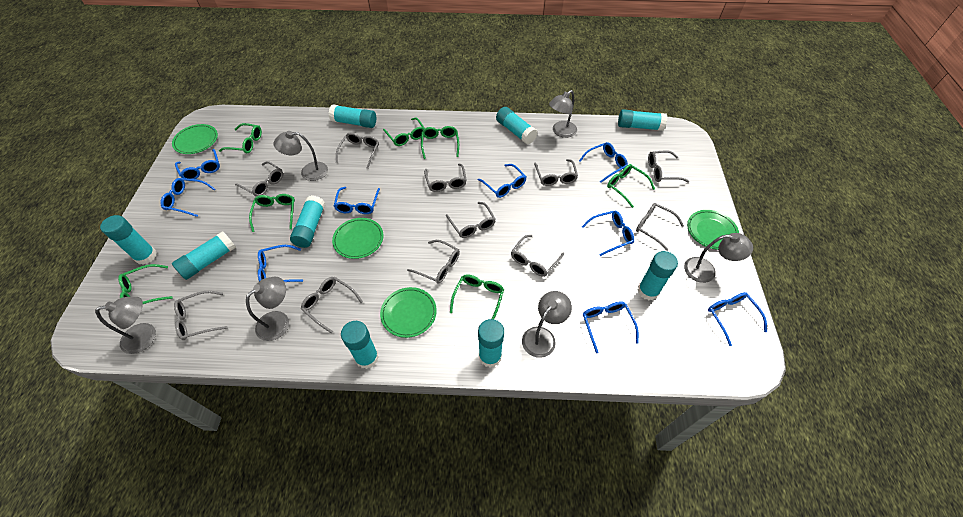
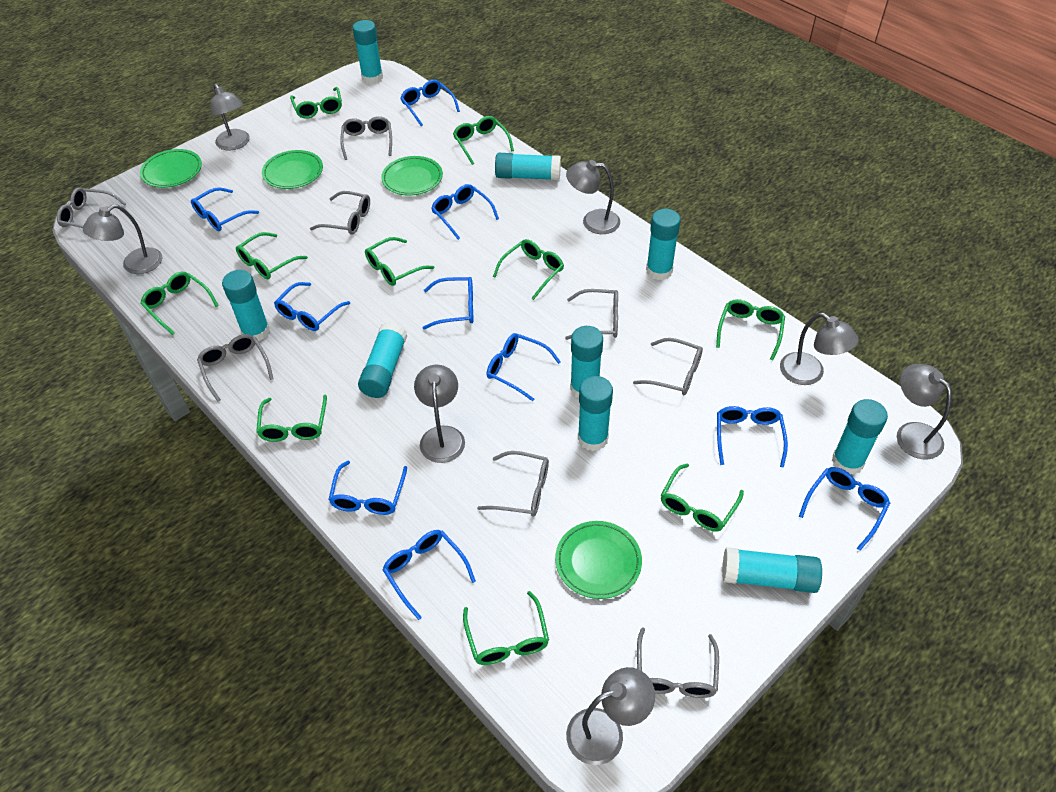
blue glasses: [160,178,215,217] [175,149,220,179] [258,245,303,282] [334,187,380,214] [478,164,526,198] [579,142,628,183] [582,211,634,256] [583,301,639,353] [708,292,767,346] = 9 -> [191,187,259,231] [274,282,350,331] [328,460,407,515] [382,530,476,620] [400,80,460,126] [423,277,473,330] [431,184,499,240] [486,333,561,401] [717,406,788,468] [799,467,890,551] = 10
green glasses: [118,264,173,304] [219,123,262,153] [249,194,295,232] [383,117,425,146] [421,126,459,159] [450,274,504,319] [607,164,655,208] = 7 -> [140,272,219,335] [236,232,308,279] [256,395,327,442] [290,87,342,119] [365,237,434,286] [453,116,514,165] [463,591,549,665] [493,239,564,300] [661,464,744,532] [716,299,785,361] = 10
grey glasses: [174,291,228,340] [235,161,283,196] [301,277,363,334] [336,132,379,169] [407,240,460,284] [424,164,467,192] [446,202,496,238] [511,235,564,277] [534,159,578,186] [636,203,684,251] [648,150,690,183] = 11 -> [57,187,126,228] [197,334,274,402] [310,191,370,235] [340,116,392,160] [477,451,549,517] [565,289,618,340] [633,338,703,395] [637,627,719,698] = 8
grey lamp: [95,297,156,354] [246,277,289,341] [274,131,328,181] [522,291,572,358] [549,90,577,138] [684,233,753,283] = 6 -> [82,204,162,274] [210,84,250,150] [414,365,465,463] [566,160,620,234] [566,667,655,765] [780,313,859,385] [897,364,952,460] = 7

